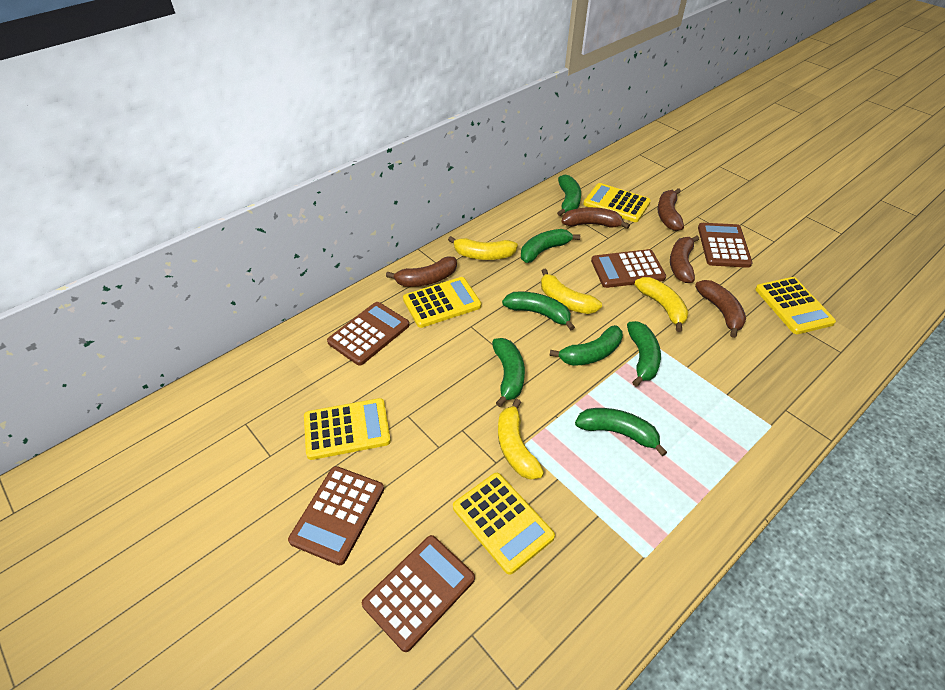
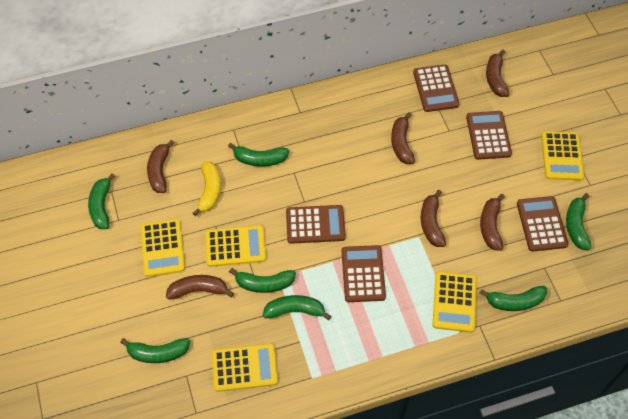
brown banana: [386,256,457,287] [561,207,630,229] [658,188,684,231] [670,235,699,283] [695,280,746,338] = 5 -> [147,140,174,193] [166,275,234,300] [391,112,415,164] [421,190,446,247] [480,194,505,251] [486,50,510,97] = 6
yellow banana: [448,236,518,260] [498,399,544,480] [541,269,602,314] [634,277,689,332] = 4 -> [193,161,221,216] = 1

